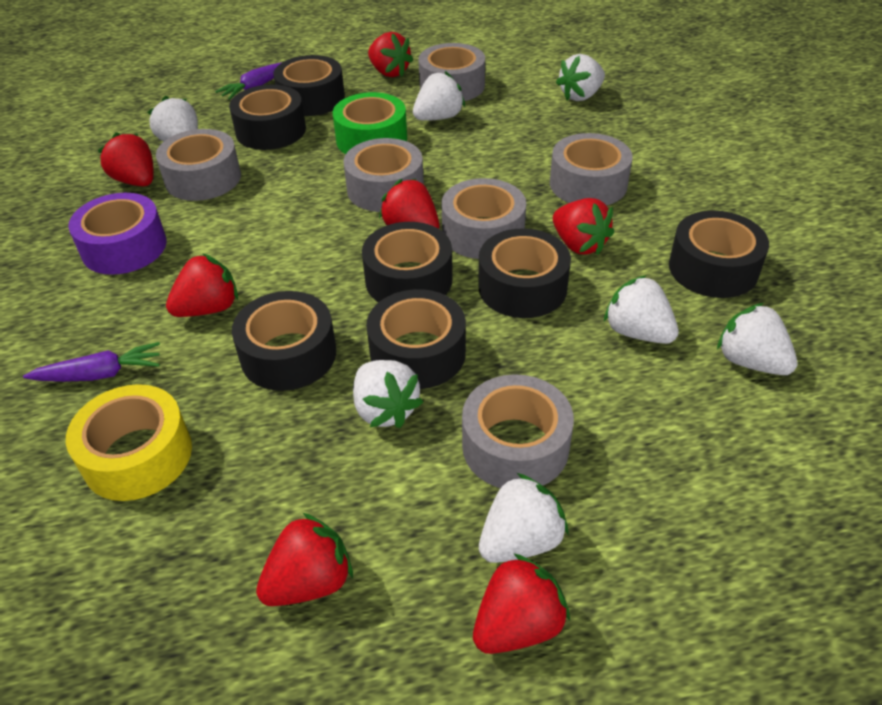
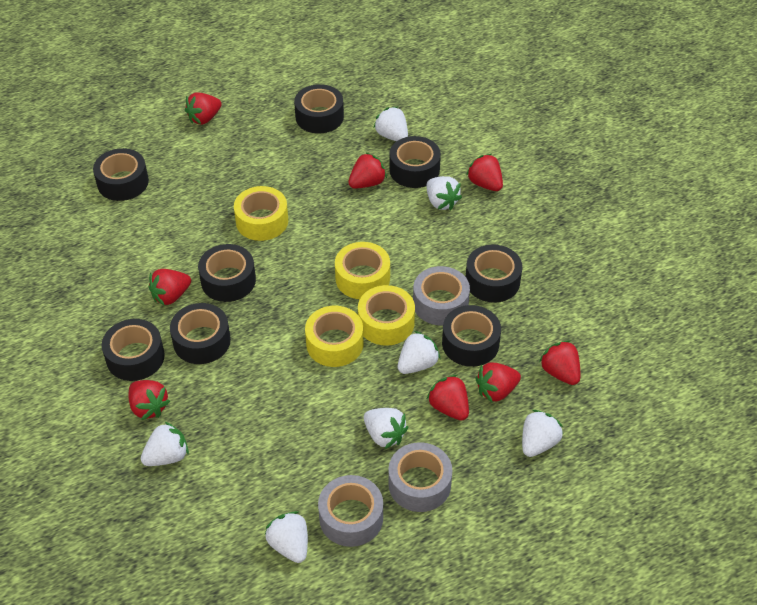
black tape: [229,85,306,150] [232,291,336,391] [273,55,345,116] [362,222,453,302] [366,289,466,389] [478,228,571,318] [669,211,769,298] = 7 -> [93,148,149,201] [102,319,165,381] [170,303,231,364] [198,244,256,302] [294,84,344,134] [389,136,441,188] [442,305,501,367] [466,245,522,302] = 8
green tape: [333,92,407,154] = 1 -> none = 0
grey tape: [156,129,241,201] [343,138,424,212] [418,43,485,101] [441,178,526,259] [462,374,574,488] [550,133,633,205] = 6 -> [318,475,383,547] [388,442,452,512] [413,266,470,325] = 3
purple carrot: [23,342,160,382] [215,62,282,100] = 2 -> none = 0
purple tape: [68,193,167,275] = 1 -> none = 0
red strawberry: [98,132,153,186] [166,253,238,317] [256,513,353,606] [368,32,413,77] [379,179,439,229] [473,553,570,654] [553,198,614,255] = 7 -> [128,380,170,420] [148,269,191,306] [185,92,222,125] [348,152,387,189] [427,375,469,420] [466,154,503,191] [475,362,521,402] [539,340,580,385] = 8
yellow tape: [66,384,192,501] = 1 -> [234,186,288,241] [305,306,363,367] [335,242,390,299] [358,285,415,346] = 4

